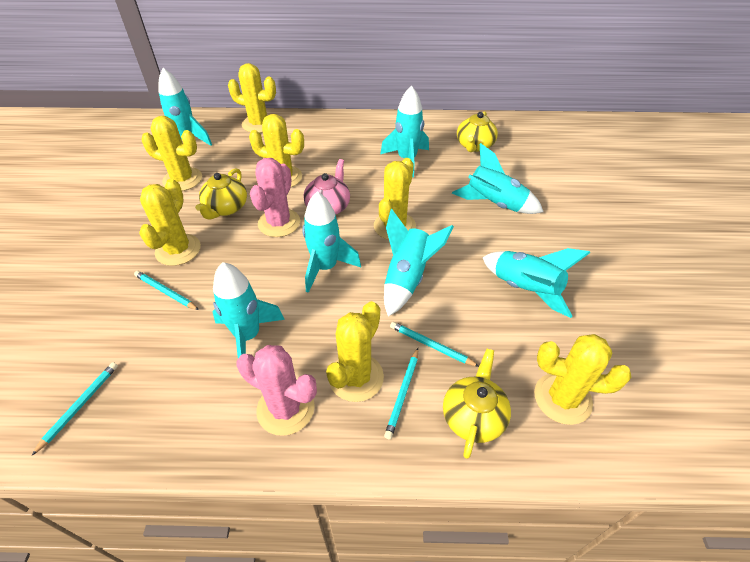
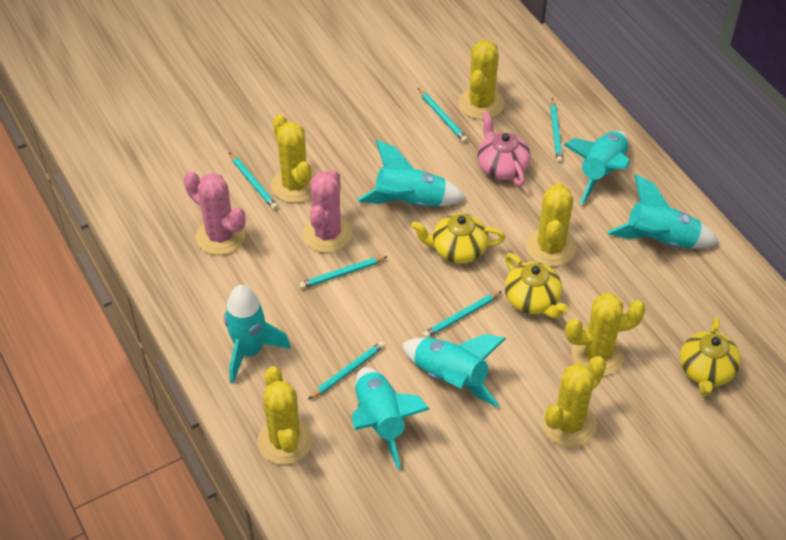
turquoise pencil: [31,362,118,456] [134,271,199,310] [384,348,418,439] [390,322,479,367] = 4 -> [229,153,278,210] [299,256,388,289] [308,341,385,400] [418,88,468,143] [423,291,502,338] [550,98,563,163] = 6
turquoise rocket: [159,68,212,146] [212,262,285,358] [302,191,361,293] [380,86,429,177] [384,209,454,316] [452,143,543,214] [482,248,590,318] = 7 -> [224,285,291,383] [351,367,430,469] [358,140,466,207] [402,334,506,407] [564,131,630,205] [607,174,719,248] = 6
yellow cactus: [139,179,201,266] [141,116,202,191] [228,63,276,133] [249,114,304,187] [326,301,384,402] [374,158,416,240] [534,334,631,425] = 7 -> [258,366,313,465] [271,115,316,203] [459,40,504,120] [526,183,576,267] [542,356,606,448] [565,293,646,376] = 6

